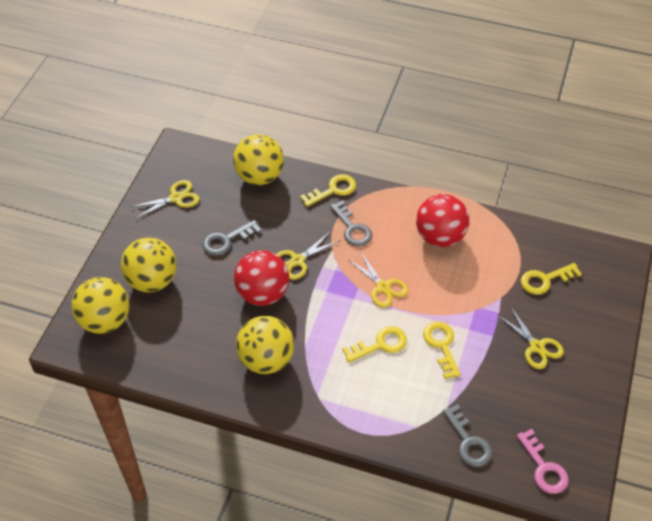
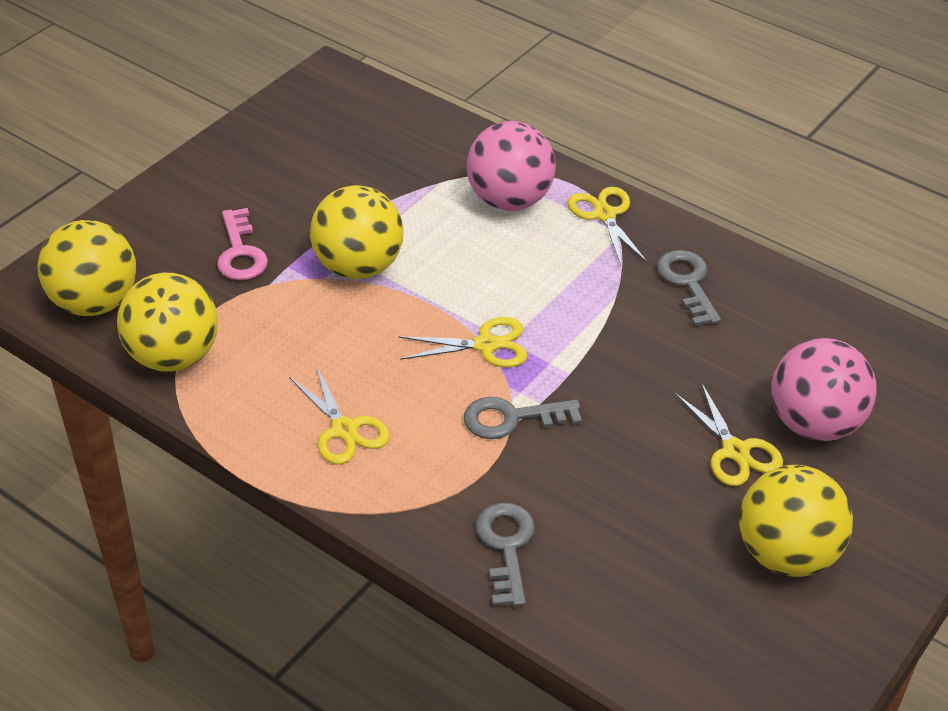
pink ball: none = 0 -> [466,121,556,211] [772,338,877,441] = 2
red ball: [234,250,289,306] [416,194,469,247] = 2 -> none = 0
yellow key: [300,174,356,207] [342,326,407,362] [423,322,461,379] [521,263,582,295] = 4 -> none = 0

